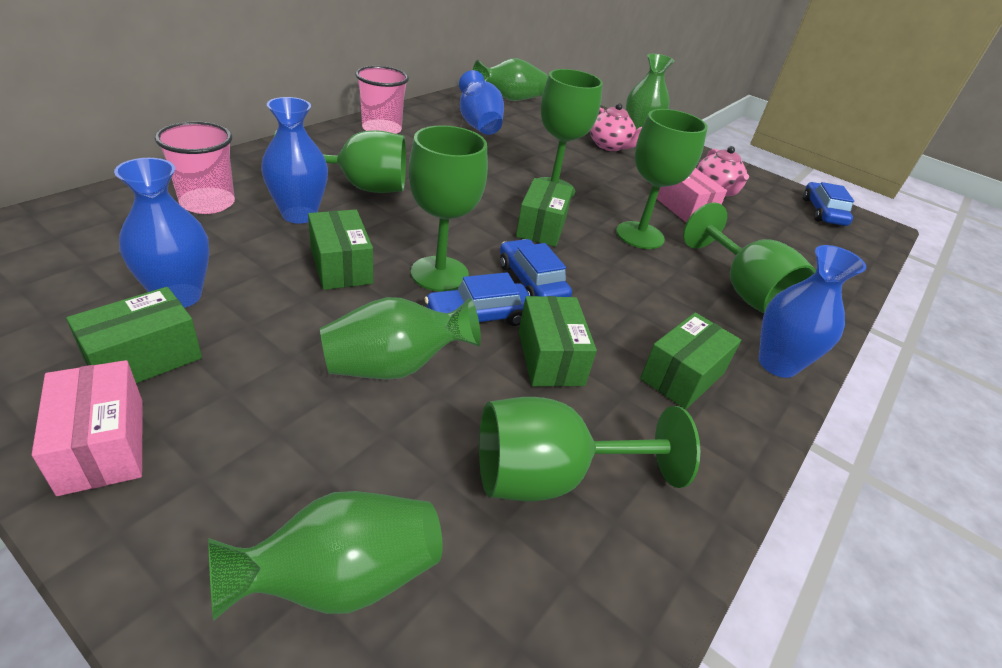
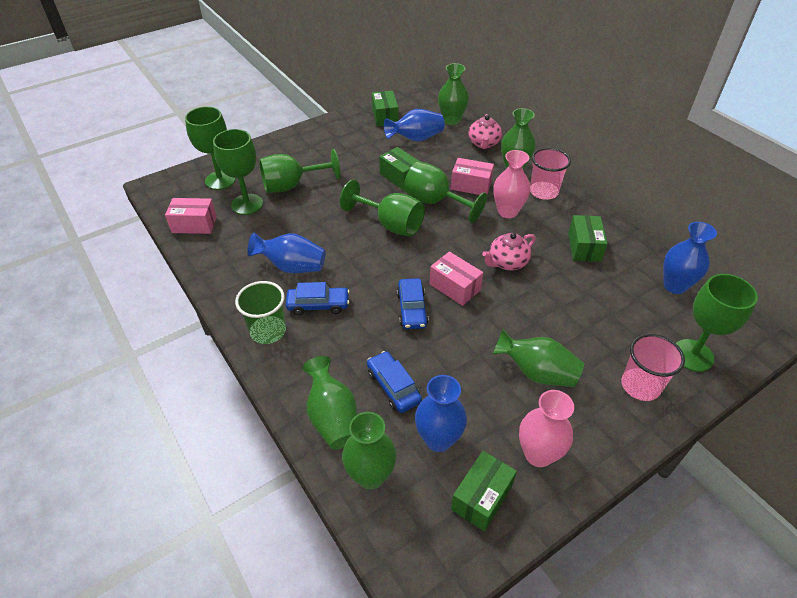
green box: [66,287,202,383] [308,209,373,290] [516,178,573,247] [519,296,597,387] [640,313,741,410] = 5 -> [372,91,399,127] [379,147,419,190] [451,451,517,531] [568,215,608,262] = 4
green cup: none = 0 -> [235,281,286,344] = 1
green vase: [208,491,443,621] [320,297,481,380] [473,58,548,101] [626,54,675,130] = 4 -> [303,356,357,449] [342,412,397,489] [438,63,469,125] [492,329,584,387] [501,108,535,170] = 5
pink box: [32,360,143,496] [657,168,727,223] = 2 -> [165,198,217,234] [429,252,483,306] [451,158,494,195] = 3
pink vase: none = 0 -> [493,150,531,218] [519,390,574,467] = 2

